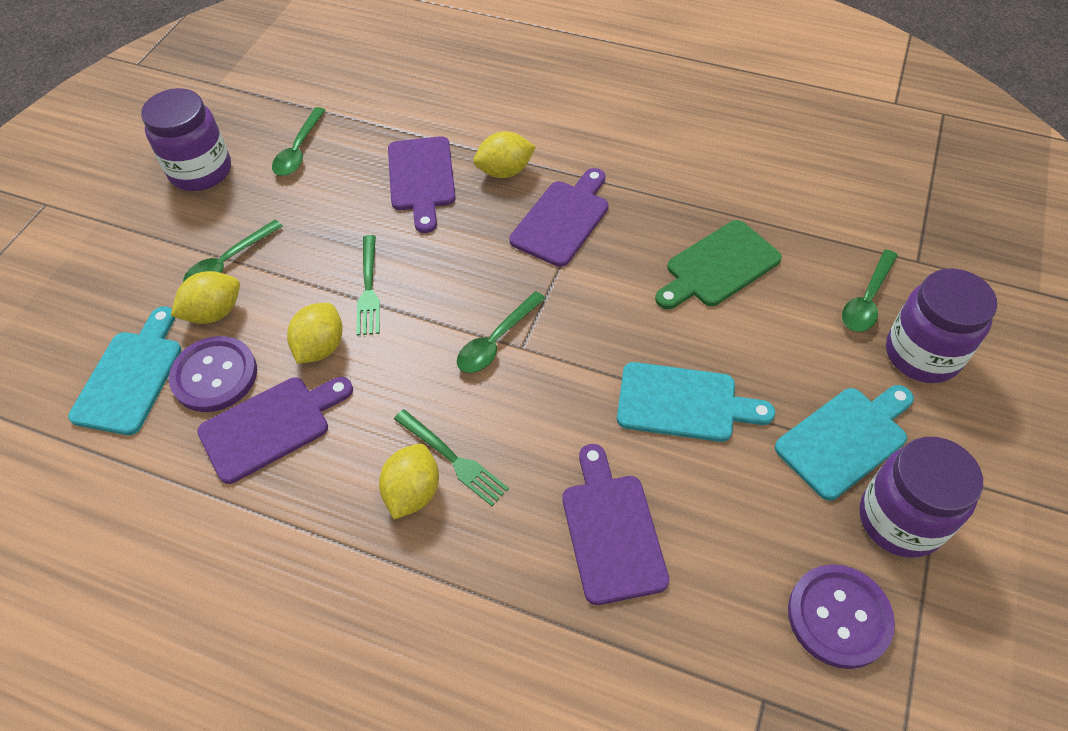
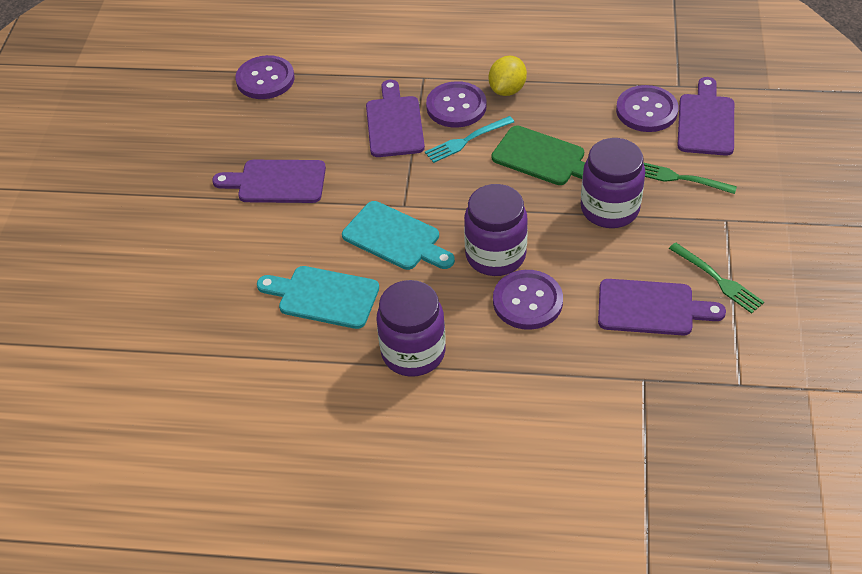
green spoon: [183,220,283,282] [272,107,326,176] [457,291,546,373] [842,249,898,332] = 4 -> none = 0
purple button: [169,336,257,412] [788,564,895,669] = 2 -> [235,55,295,99] [426,81,487,128] [493,270,563,330] [616,85,679,132] = 4
turquoise cutting board: [68,307,182,435] [617,362,775,442] [775,385,914,501] = 3 -> [257,266,379,329] [342,201,455,270] = 2
turquoise fork: none = 0 -> [425,116,514,163] = 1
yellow lemon: [171,271,240,324] [287,303,343,364] [379,444,439,519] [473,132,536,178] = 4 -> [489,56,527,96] = 1

